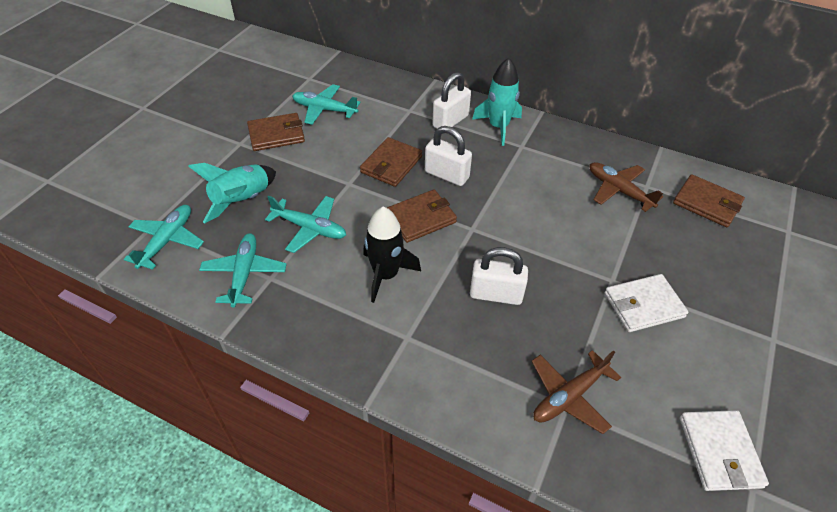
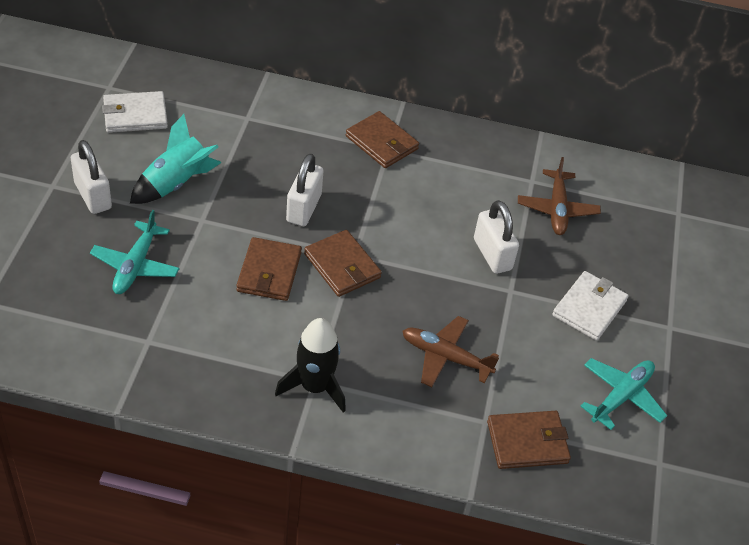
turquoise plane: [124,205,204,270] [199,233,287,308] [265,196,346,253] [292,84,360,125] = 4 -> [90,210,180,294] [580,358,667,430] = 2
turquoise rocket: [188,163,276,224] [472,58,522,146] = 2 -> [130,114,221,204] = 1

